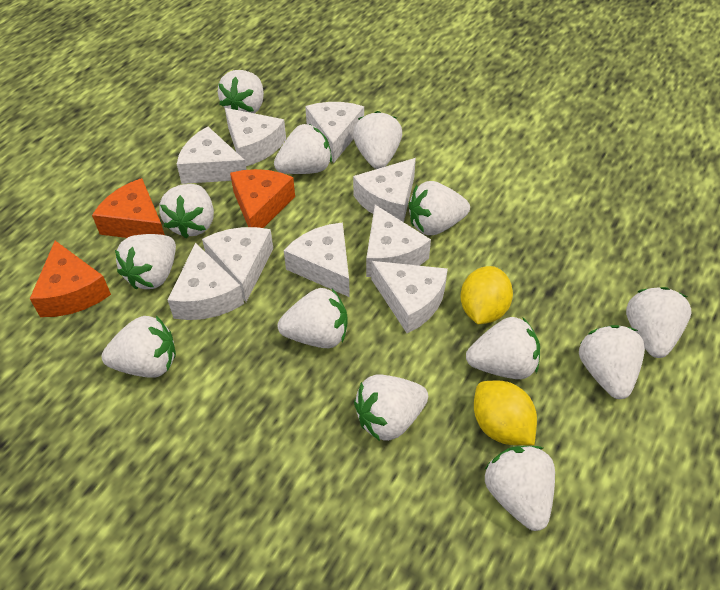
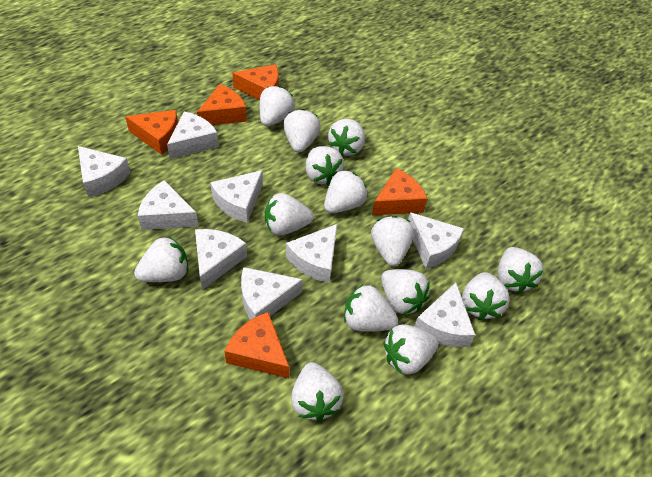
orange cheese: [30,241,111,317] [92,178,165,238] [230,169,295,228] = 3 -> [125,110,178,155] [197,84,247,125] [224,312,289,378] [232,64,278,100] [372,168,428,215] = 5
white strawberry: [102,316,176,378] [115,234,176,290] [159,184,214,238] [218,70,264,113] [274,124,332,174] [278,288,348,348] [353,111,402,169] [354,374,428,441] [409,181,470,235] [466,317,540,379] [484,446,555,531] [579,325,645,399] [626,287,691,358] = 13 -> [134,236,188,282] [260,86,295,126] [265,193,314,236] [283,109,321,153] [291,362,344,421] [305,146,344,185] [324,169,368,213] [328,119,365,156] [344,284,398,332] [371,216,414,266] [381,269,430,315] [383,324,439,375] [462,272,510,320] [498,247,543,294] = 14
yellow lemon: [461,266,513,324] [474,381,537,445] = 2 -> none = 0

